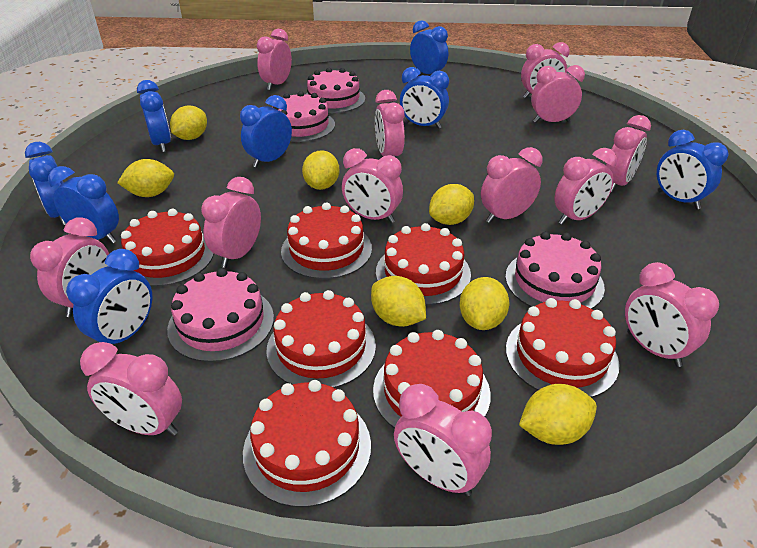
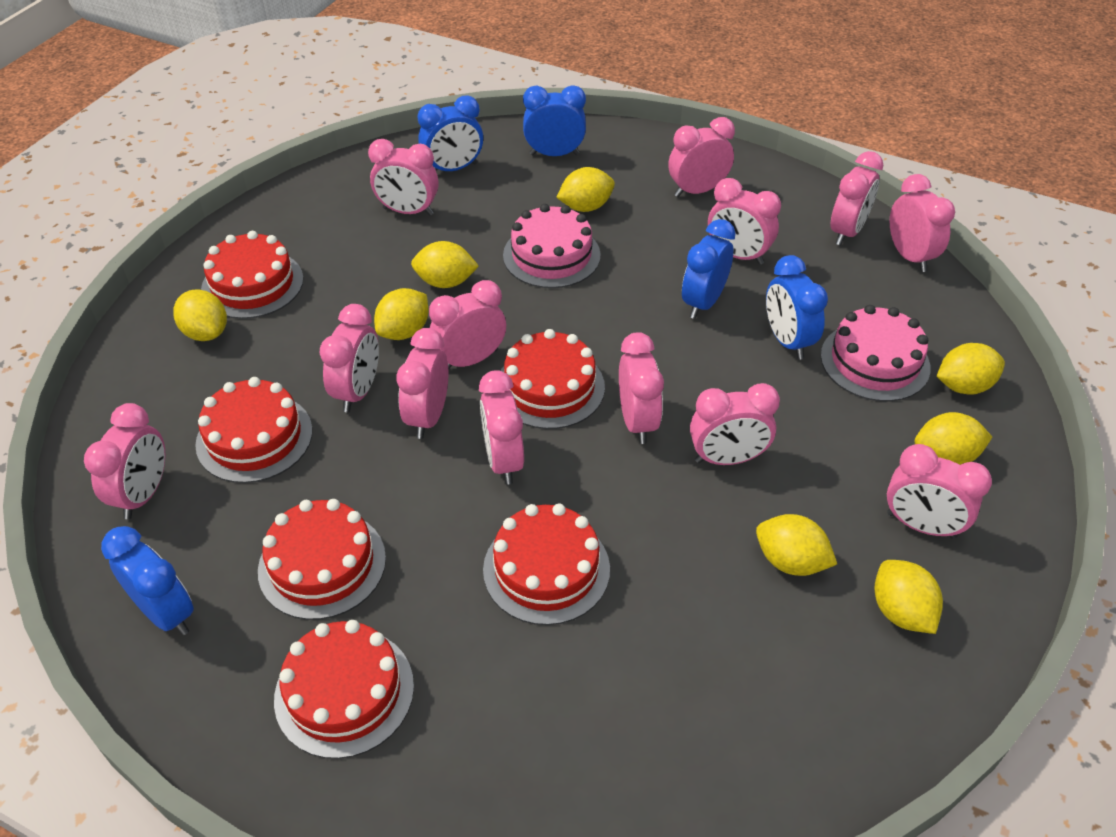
blue clock: [25,142,66,225] [48,166,119,244] [66,249,152,344] [137,80,171,152] [240,95,292,168] [400,67,449,129] [410,20,448,74] [657,130,729,209] = 8 -> [101,526,194,635] [418,96,483,171] [523,85,586,156] [682,219,736,319] [766,255,828,360] = 5
pink cake: [167,268,274,362] [272,91,335,142] [306,68,365,113] [505,232,605,309] = 4 -> [503,204,601,288] [821,305,931,402] = 2
red cake: [121,209,214,287] [243,380,371,507] [266,290,376,388] [281,203,372,279] [373,330,491,429] [376,223,471,305] [506,298,619,398] = 7 -> [195,377,313,483] [201,231,304,319] [258,499,386,620] [274,620,414,759] [483,504,610,625] [500,329,605,429] = 6
yellow lemon: [117,159,174,197] [170,106,207,140] [302,150,340,190] [371,276,426,327] [429,184,474,225] [459,277,509,330] [519,384,597,445] = 7 -> [173,289,227,341] [374,288,429,340] [411,241,479,288] [556,167,615,212] [756,514,837,576] [875,560,943,634] [915,412,992,465] [937,343,1005,395] = 8

